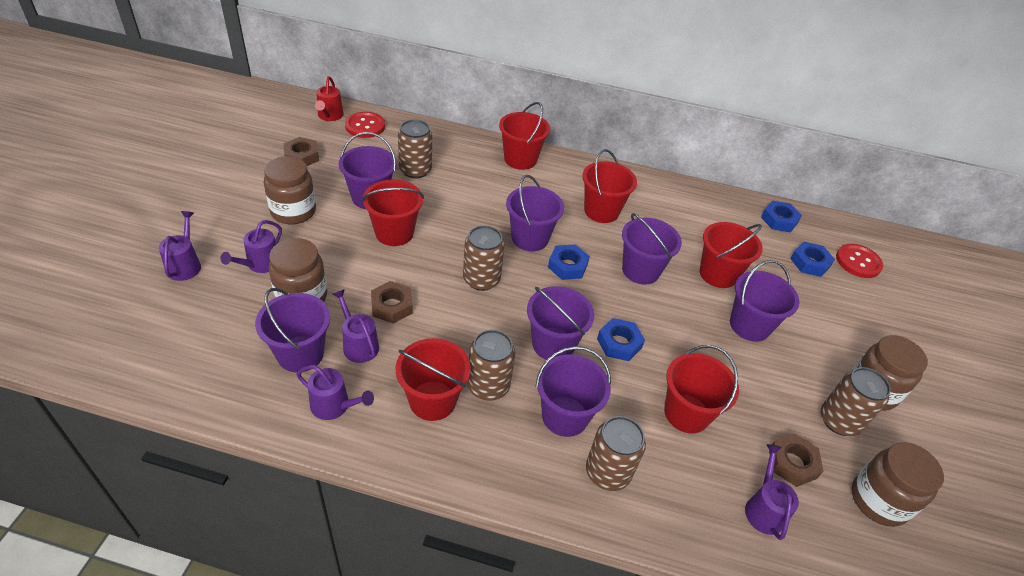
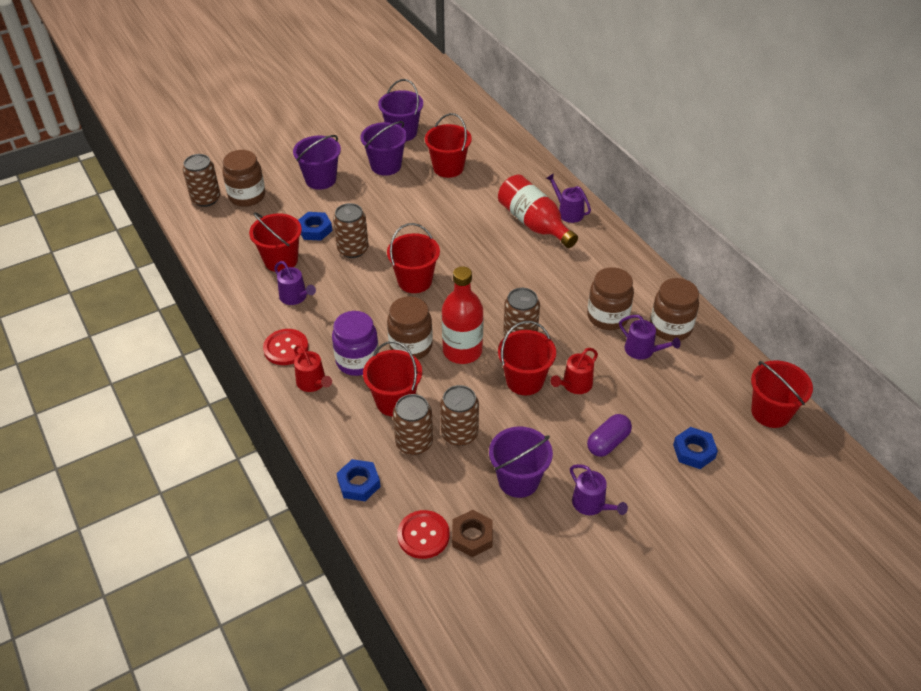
blue nut: [548,244,590,280] [597,318,645,361] [761,201,802,232] [790,242,835,277] = 4 -> [298,212,332,241] [336,459,381,501] [673,427,718,469] = 3
brown nut: [283,137,319,166] [371,281,413,324] [769,434,824,487] = 3 -> [452,510,493,557] = 1
purple bucket: [255,288,330,372] [339,132,396,209] [506,175,564,251] [527,286,595,360] [535,346,611,437] [622,213,682,285] [730,260,800,342] = 7 -> [293,135,341,190] [361,121,407,176] [378,79,423,141] [489,426,553,498] = 4
purple capsule: none = 0 -> [587,414,632,457] = 1
purple jar: none = 0 -> [332,311,379,376] = 1
purple watering can: [159,211,201,281] [220,220,282,273] [297,365,374,420] [333,289,379,363] [745,444,799,540] = 5 -> [274,261,316,305] [546,173,591,223] [570,464,628,515] [619,315,680,360] = 4
red bottle: none = 0 -> [442,266,484,364] [498,175,578,248] = 2
red watering can: [315,76,344,121] = 1 -> [294,345,332,392] [551,348,598,394] = 2

